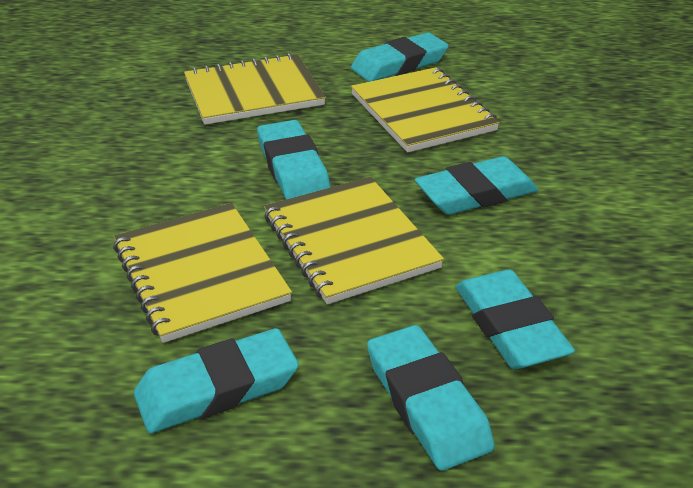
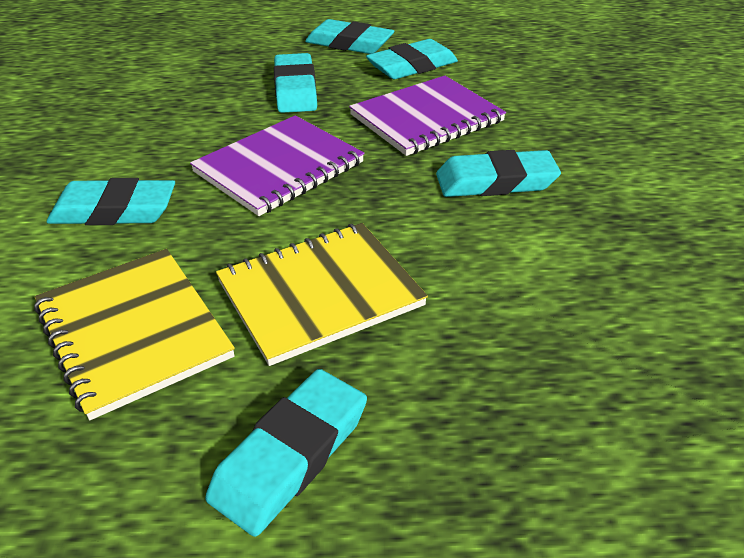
purple notebook: none = 0 -> [190,115,365,216] [349,76,506,156] = 2
yellow notebook: [113,203,292,343] [184,53,326,125] [264,177,444,304] [351,67,500,152] = 4 -> [34,249,235,420] [216,223,428,366] = 2

